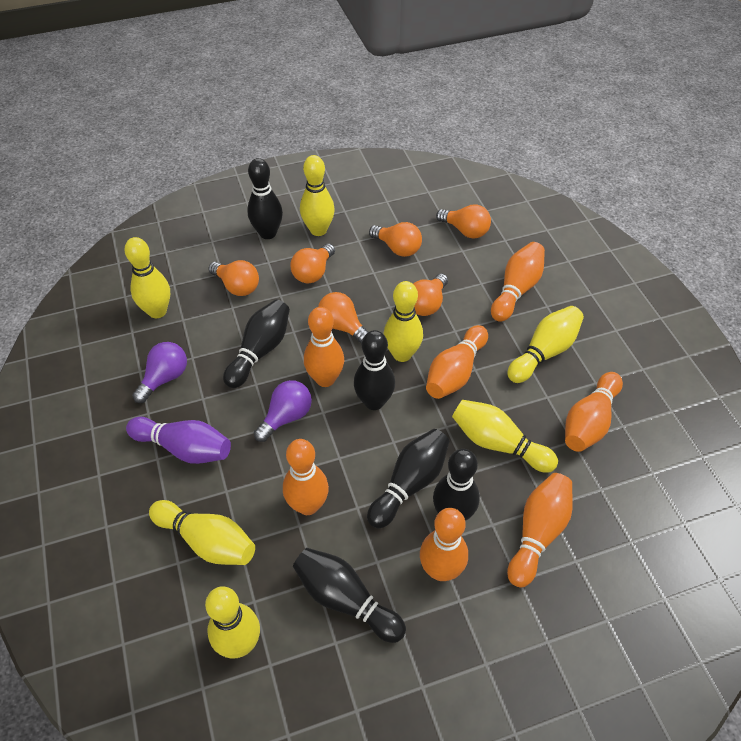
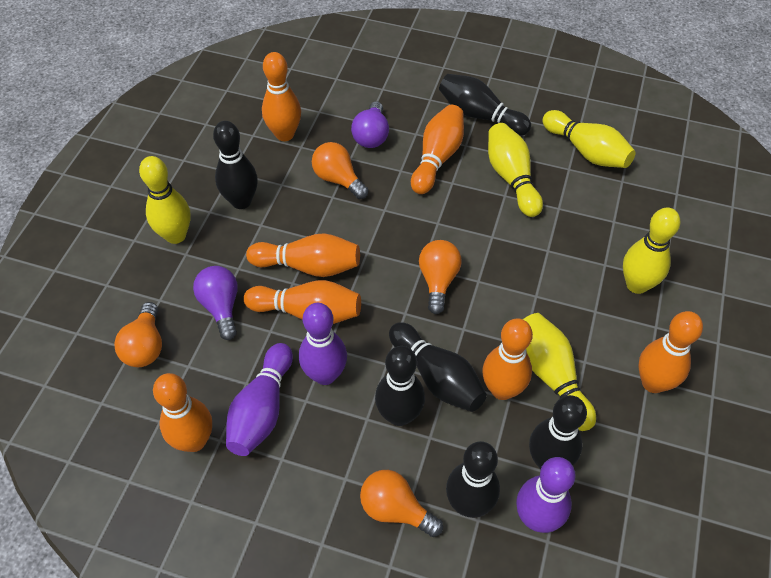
orange light bulb: [209,260,259,296] [291,243,335,284] [318,292,369,344] [369,222,422,257] [413,273,448,316] [436,204,491,239] = 6 -> [114,302,162,367] [312,142,368,199] [360,470,443,537] [419,240,461,314] = 4
purple bowling pin: [126,417,231,464] = 1 -> [226,343,293,456] [299,303,347,385] [516,457,576,533] = 3
yellow bowling pin: [124,237,170,318] [149,500,255,565] [205,586,260,659] [300,155,335,236] [384,281,423,362] [452,400,558,473] [507,306,584,383] = 7 -> [139,156,191,244] [488,123,543,217] [523,313,596,431] [543,110,636,168] [623,208,680,294] = 5

